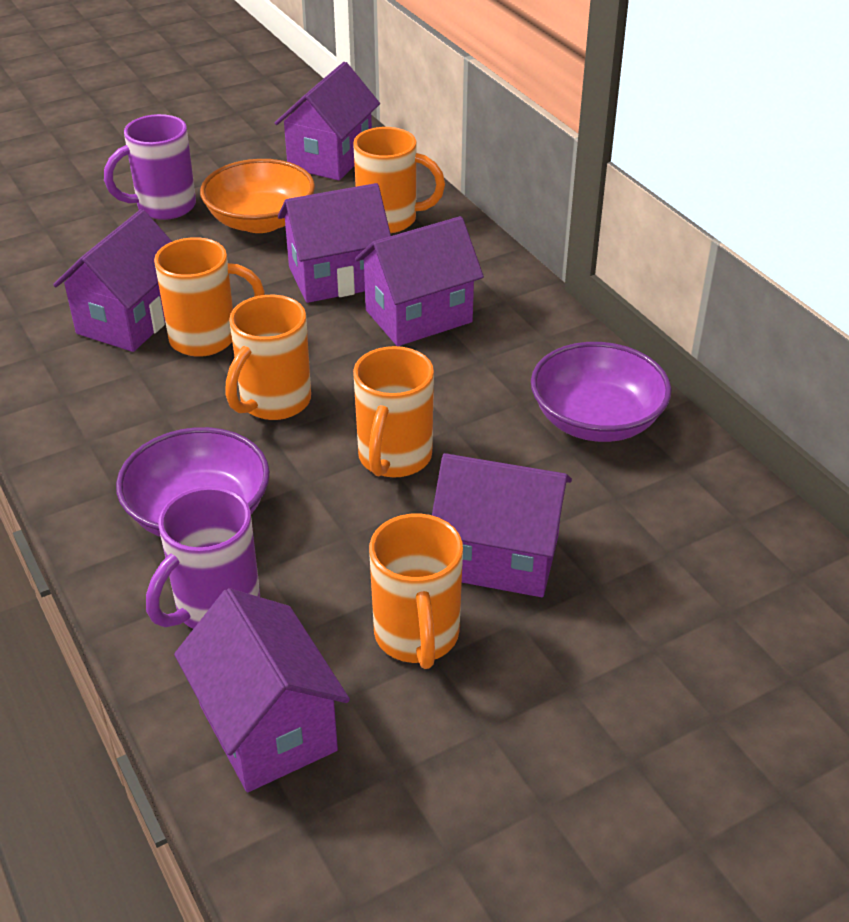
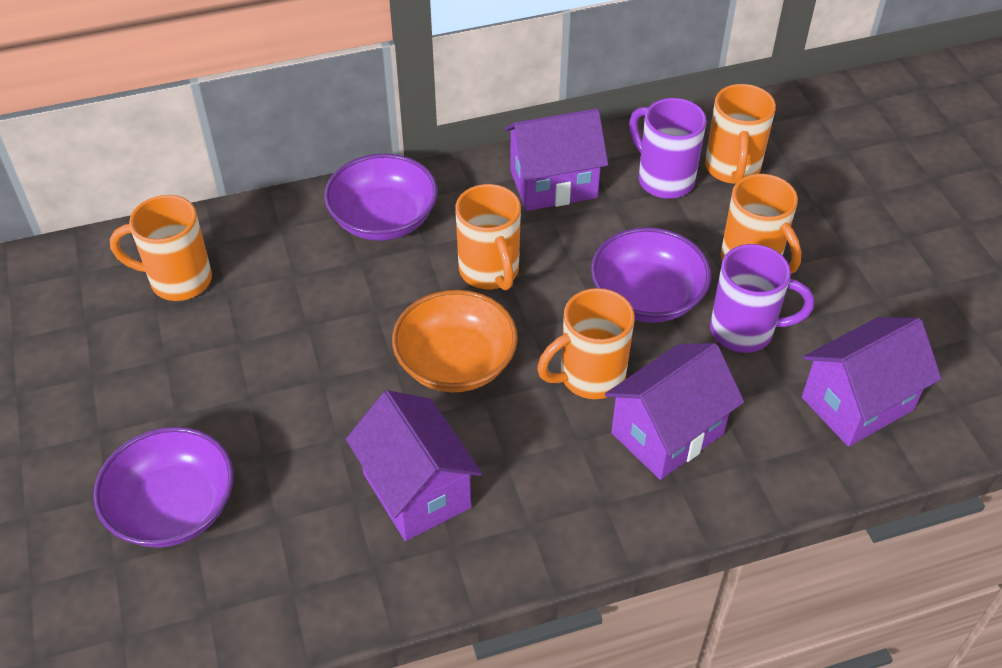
purple bowl: [116,427,270,537] [531,342,672,442] = 2 -> [93,426,234,547] [324,154,438,241] [591,227,711,323] = 3
purple house: [53,209,172,352] [174,588,350,792] [275,62,380,181] [278,183,391,303] [355,216,484,346] [432,453,572,597] = 6 -> [346,390,482,541] [504,108,608,211] [605,343,744,480] [802,317,942,447] = 4

